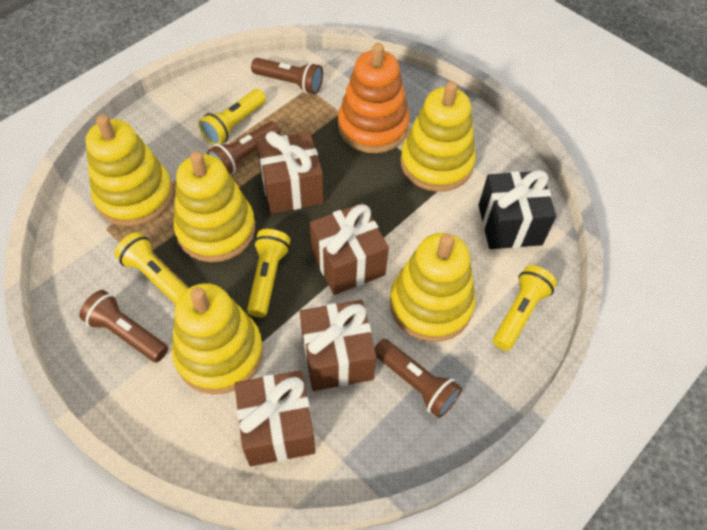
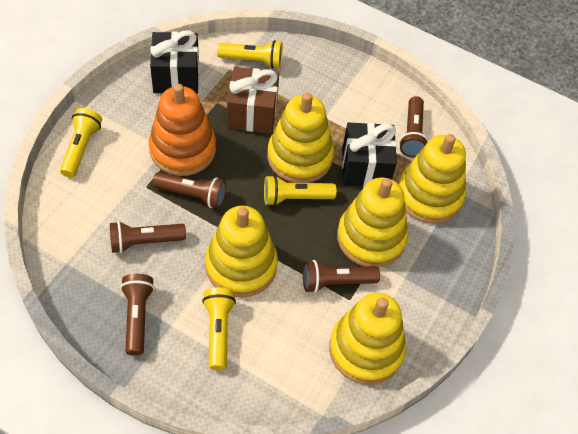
black gift: [479,170,556,249] = 1 -> [150,30,199,94] [342,123,397,187] = 2
brown flashlight: [79,290,168,362] [207,121,280,174] [251,58,323,94] [375,339,462,418] = 4 -> [110,221,186,253] [120,274,154,356] [153,172,226,209] [303,260,380,293] [399,96,429,158] = 5
brown gift: [234,370,315,466] [256,131,324,214] [300,300,376,391] [310,203,389,295] = 4 -> [227,67,279,134] = 1

